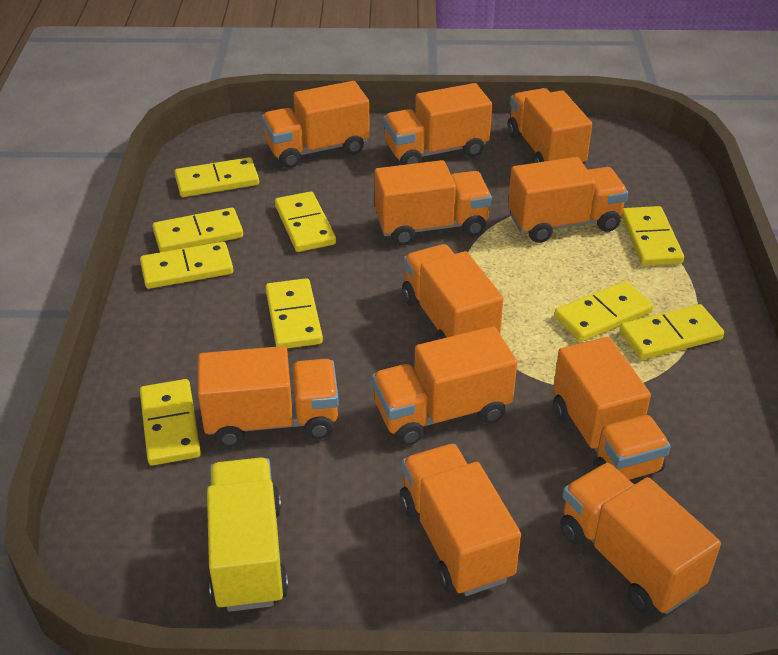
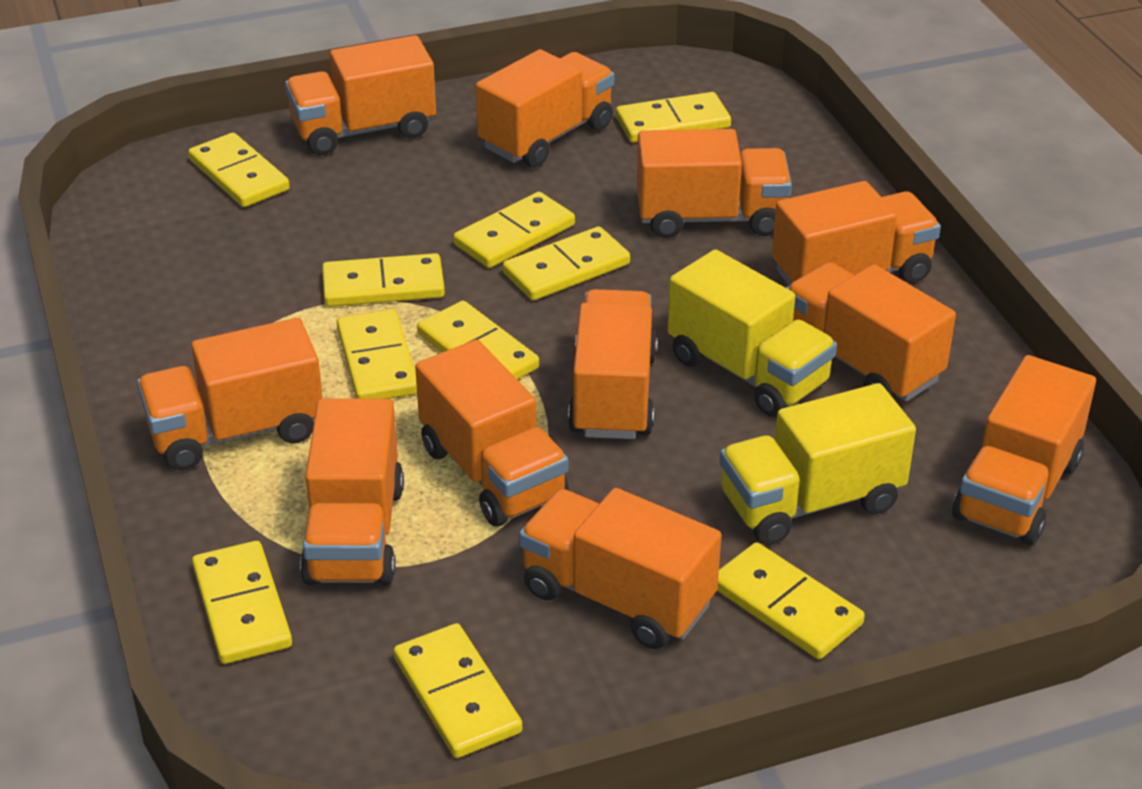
yellow domino: [140,242,233,289] [140,379,201,465] [153,208,243,252] [174,157,259,197] [265,278,323,348] [275,191,336,252] [554,281,654,342] [620,304,724,360] [621,206,684,266] = 9 -> [188,133,290,207] [192,541,292,664] [322,253,445,307] [337,309,417,399] [394,623,522,758] [417,301,539,379] [453,192,575,268] [503,226,630,300] [616,92,731,143] [717,542,865,659] = 10
yellow truck: [207,458,289,612] = 1 -> [668,249,837,417] [719,383,916,545] = 2

